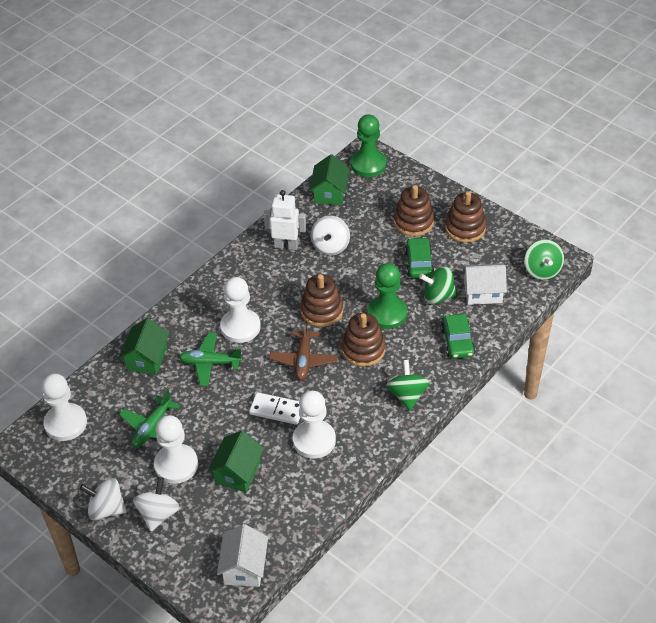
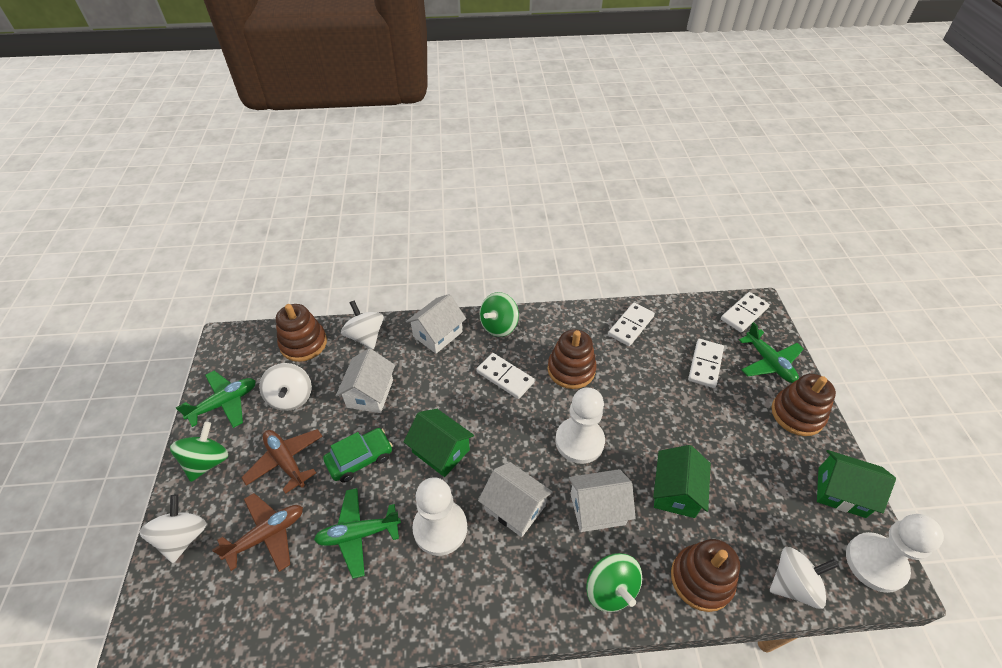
brown plane: [269,320,338,380] = 1 -> [212,493,303,572] [241,429,323,494] = 2
green car: [405,237,434,278] [441,314,475,359] = 2 -> [323,428,393,483] = 1
green pawn: [351,114,387,177] [367,263,407,329] = 2 -> none = 0
green plane: [119,389,180,448] [179,332,242,386] = 2 -> [176,371,256,428] [314,488,401,579] [739,322,804,383] = 3
white domino: [249,392,300,425] = 1 -> [476,353,534,399] [608,302,655,346] [688,339,724,388] [721,292,770,332] = 4
white house: [217,524,268,587] [462,264,507,305] = 2 -> [336,348,395,413] [406,294,466,354] [478,462,553,537] [569,469,636,532] = 4
white pawn: [41,374,87,441] [154,415,198,484] [220,277,261,343] [293,391,336,459] = 4 -> [412,477,467,556] [555,387,605,464] [846,514,944,593] = 3
white robot: [264,190,306,250] = 1 -> none = 0
white spinning top: [80,478,127,520] [133,477,180,531] [311,216,350,255] = 3 -> [140,494,206,563] [259,363,312,411] [341,300,384,349] [770,547,839,609] = 4

